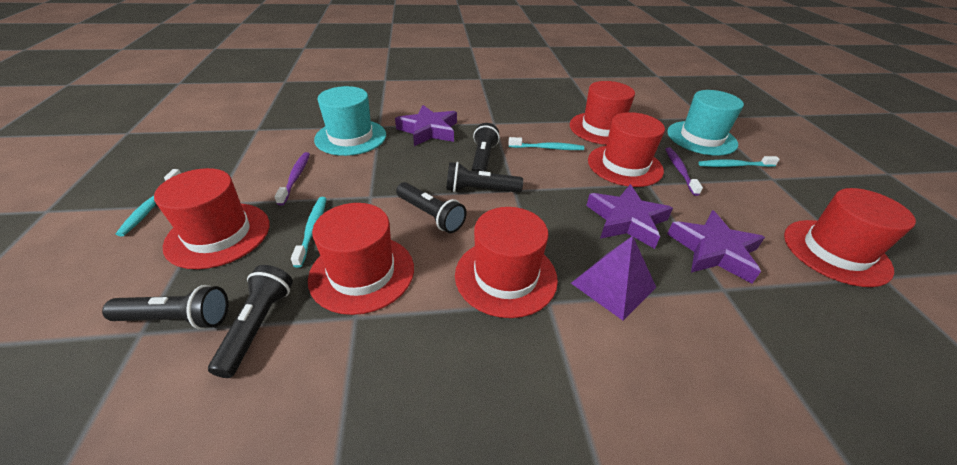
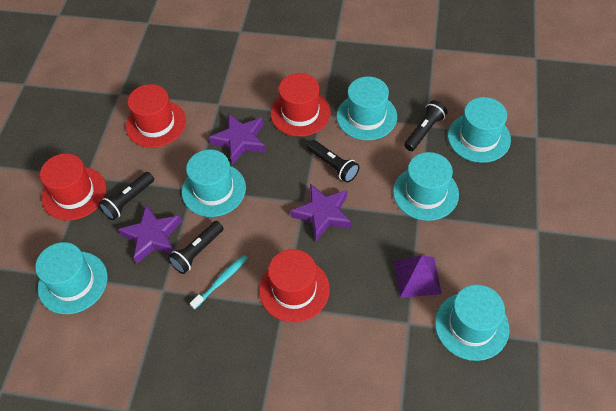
black flashlight: [102,285,228,330] [208,265,293,378] [396,182,467,233] [446,162,523,193] [471,123,500,172] = 5 -> [99,172,154,220] [168,221,224,274] [307,140,359,183] [404,101,448,151] = 4
purple toothbrush: [274,152,310,206] [665,147,703,196] = 2 -> none = 0
red hat: [154,168,269,269] [308,203,414,315] [455,207,558,318] [570,81,635,145] [588,112,665,187] [784,188,916,287] = 6 -> [40,153,106,221] [126,84,186,148] [259,249,330,322] [271,73,331,137] = 4
turquoise hat: [314,86,386,156] [667,90,744,156] = 2 -> [35,242,108,314] [182,150,246,217] [337,76,397,140] [393,152,459,221] [435,285,509,361] [448,97,511,163] = 6
turquoise toothbrush: [116,169,181,236] [291,197,327,268] [508,137,584,150] [699,156,780,167] = 4 -> [190,255,248,309] = 1

